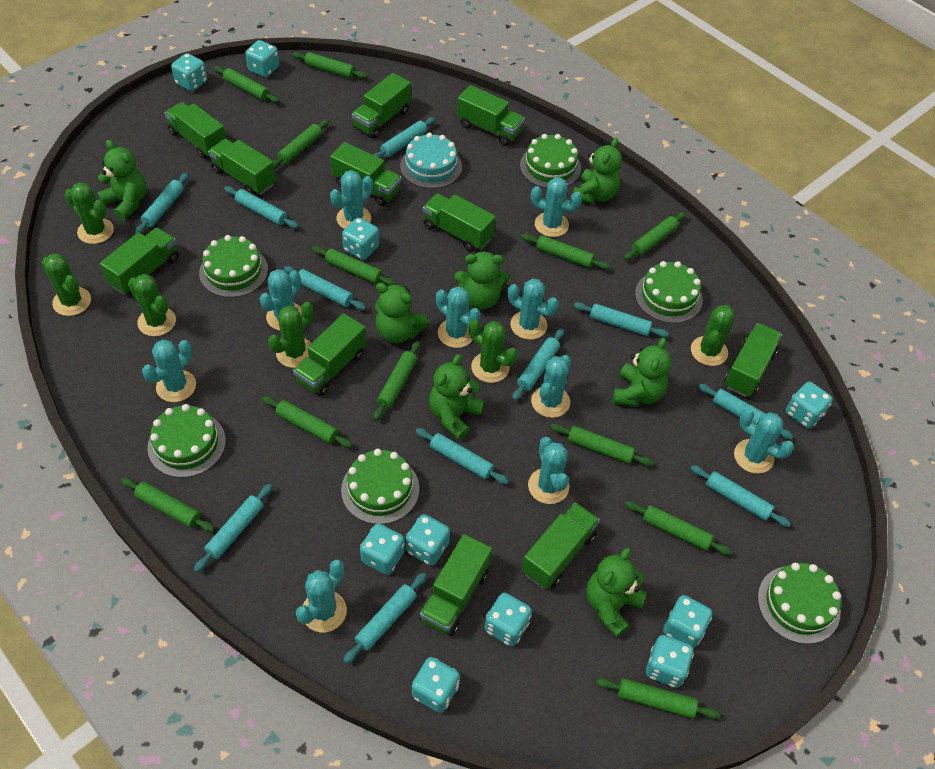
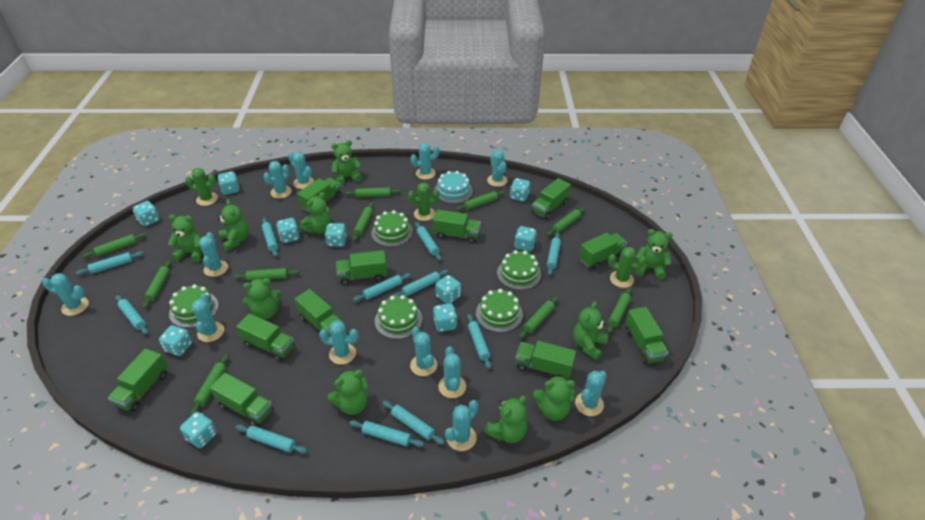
green cactus: [42,253,91,316] [64,182,114,244] [128,274,176,336] [268,302,313,368] [469,319,518,383] [691,305,734,366] = 6 -> [185,168,218,206] [408,183,439,221] [608,247,646,288] = 3
green cake: [147,404,226,478] [199,235,268,298] [341,449,419,524] [520,134,581,188] [635,261,703,323] [758,563,841,644] = 6 -> [169,284,218,328] [371,210,413,247] [375,295,422,339] [476,289,523,332] [497,250,541,290] = 5
green rolling pin: [121,477,215,532] [214,66,279,103] [262,396,353,448] [273,119,329,169] [292,52,368,79] [312,246,396,286] [373,340,420,421] [521,234,610,270] [550,423,653,466] [596,678,720,719] [624,212,686,260] [625,501,732,555] = 12 -> [82,233,147,258] [143,260,171,309] [190,354,229,416] [234,268,300,281] [345,187,401,197] [352,202,374,241] [456,191,505,211] [519,296,559,338] [547,207,585,236] [607,287,632,334] = 10
green teddy bear: [97,140,146,221] [375,283,429,343] [429,354,485,440] [454,251,509,310] [573,138,622,204] [586,548,647,637] [613,337,671,407] = 7 -> [168,215,202,263] [218,199,249,251] [243,278,281,319] [300,192,331,234] [327,370,368,415] [331,140,362,186] [484,396,527,443] [533,375,576,421] [573,301,608,360] [635,229,673,280] = 10
turquoise cactus: [142,340,196,402] [260,269,302,331] [296,560,347,633] [330,170,373,229] [436,286,481,348] [508,279,559,340] [528,437,569,504] [531,177,582,237] [531,355,571,418] [734,409,794,474] = 10 -> [42,273,89,316] [192,293,224,342] [199,232,228,277] [263,161,292,199] [288,152,314,189] [319,320,358,365] [410,143,439,180] [410,327,437,376] [438,346,466,398] [445,400,478,451] [487,150,507,187] [575,371,607,416] = 12

